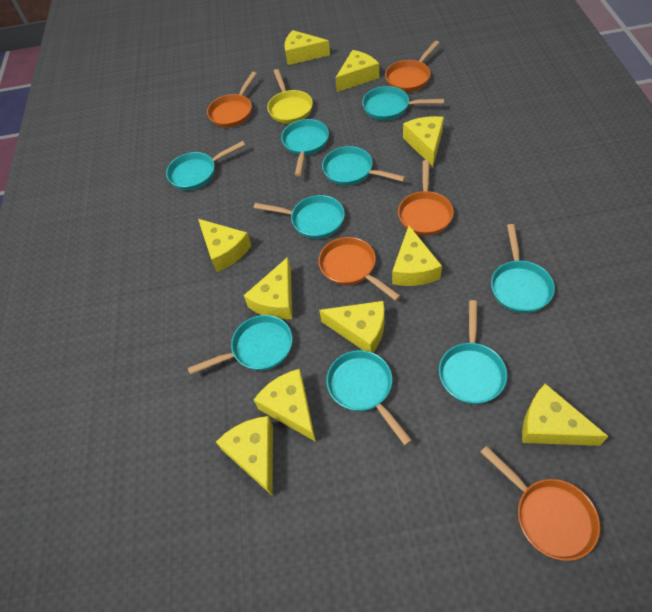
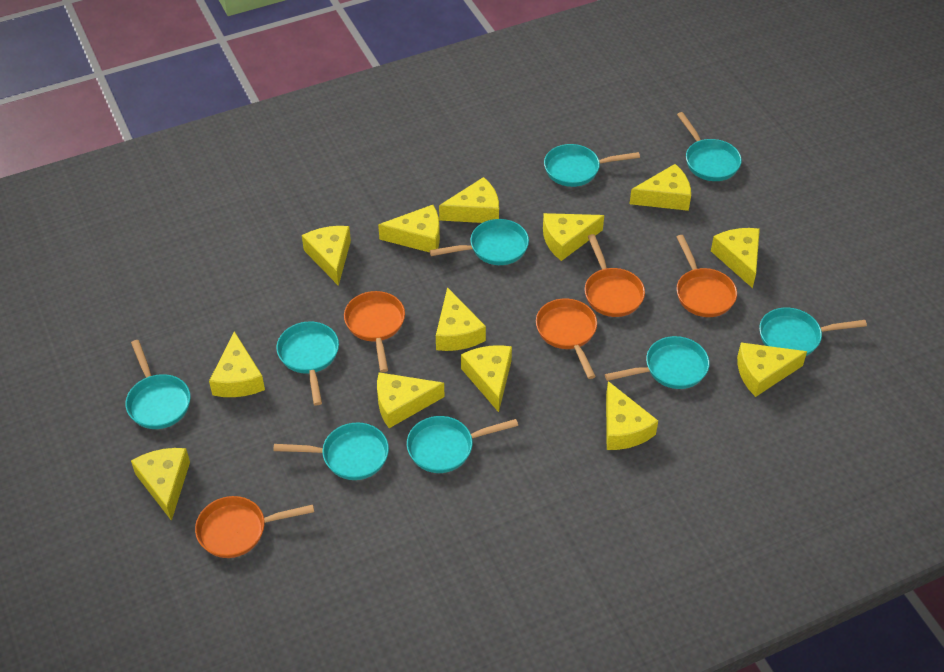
yellow cheese: [198,219,252,272] [216,416,273,495] [244,257,292,320] [254,369,316,442] [284,30,330,65] [319,301,385,353] [336,50,379,92] [392,226,442,286] [403,116,444,167] [522,384,609,446] = 10 -> [131,448,190,521] [209,331,265,397] [302,226,351,286] [377,372,445,428] [378,205,440,252] [436,287,486,351] [439,177,499,223] [461,345,512,412] [543,213,604,261] [606,381,658,450] [630,164,691,211] [711,228,760,288] [737,342,807,397] = 13
yellow pan: [267,69,313,124] = 1 -> none = 0

